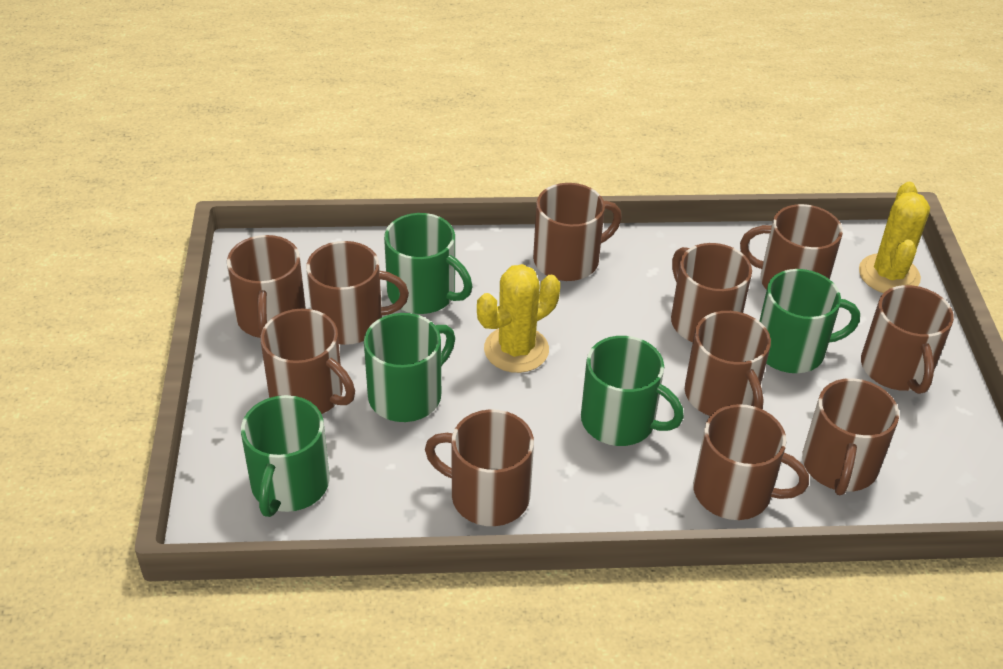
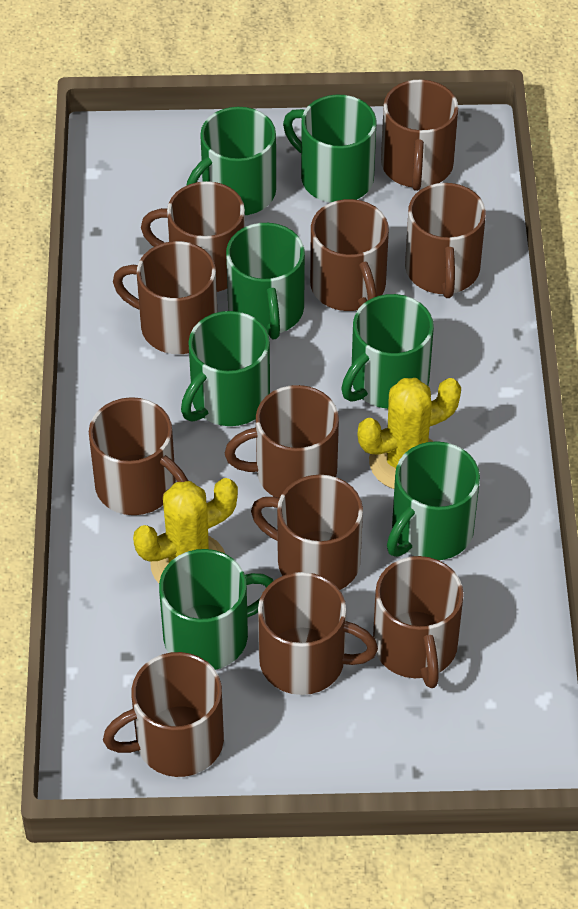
green mug: [241,395,330,517] [364,313,455,422] [384,213,472,314] [581,336,684,446] [759,269,860,373] = 5 -> [159,549,273,670] [181,311,270,426] [186,107,276,215] [226,223,305,340] [283,95,377,203] [341,294,434,409] [387,441,480,560] = 7

